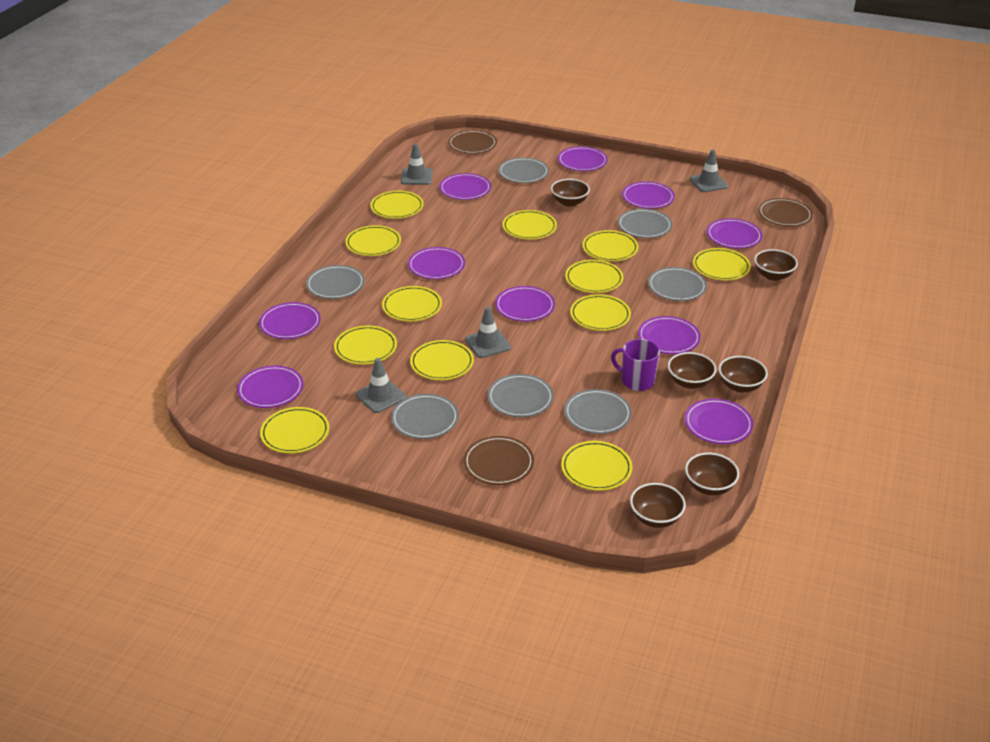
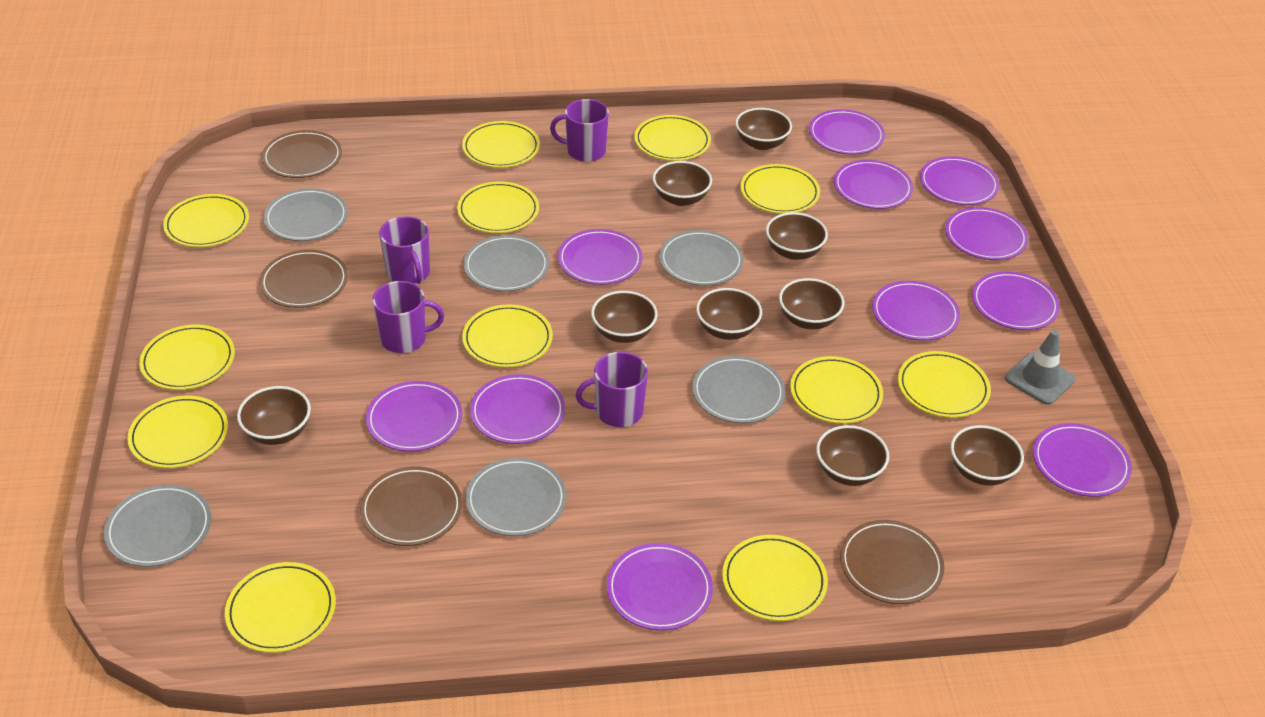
brown bowl: [551,179,590,207] [630,483,686,528] [668,352,716,389] [685,453,739,495] [719,356,768,393] [754,249,798,281] = 6 -> [237,386,311,445] [591,291,658,343] [653,161,712,206] [696,288,762,340] [735,108,792,150] [766,212,828,260] [779,278,844,329] [816,425,889,486] [951,425,1024,486] = 9
brown plate: [448,130,497,154] [464,436,534,485] [758,198,813,227] = 3 -> [259,250,348,308] [262,130,342,178] [360,466,462,546] [840,520,945,604] = 4
grey plate: [306,265,365,299] [391,394,459,439] [487,374,554,417] [498,157,549,183] [564,389,632,434] [618,209,672,238] [648,267,707,301] = 7 -> [104,485,211,567] [264,188,348,241] [464,235,549,292] [465,458,566,536] [659,230,744,286] [692,356,785,423] = 6
grey traffic cone: [355,358,406,413] [401,144,433,185] [465,307,511,358] [690,149,728,192] = 4 -> [1005,330,1075,405] = 1
purple mug: [611,339,660,391] = 1 -> [372,281,444,353] [379,216,430,284] [550,99,609,162] [575,352,648,427] = 4
purple plate: [237,365,304,408] [259,302,321,339] [408,247,465,279] [439,173,491,200] [495,286,555,322] [558,146,608,171] [622,181,675,209] [638,316,701,354] [685,399,753,444] [707,218,762,249] = 10 -> [366,381,462,451] [470,374,565,444] [558,229,642,285] [607,543,713,631] [809,109,885,155] [834,160,913,209] [872,281,960,341] [920,157,999,205] [945,207,1028,260] [972,271,1060,330] [1033,423,1132,497] = 11

